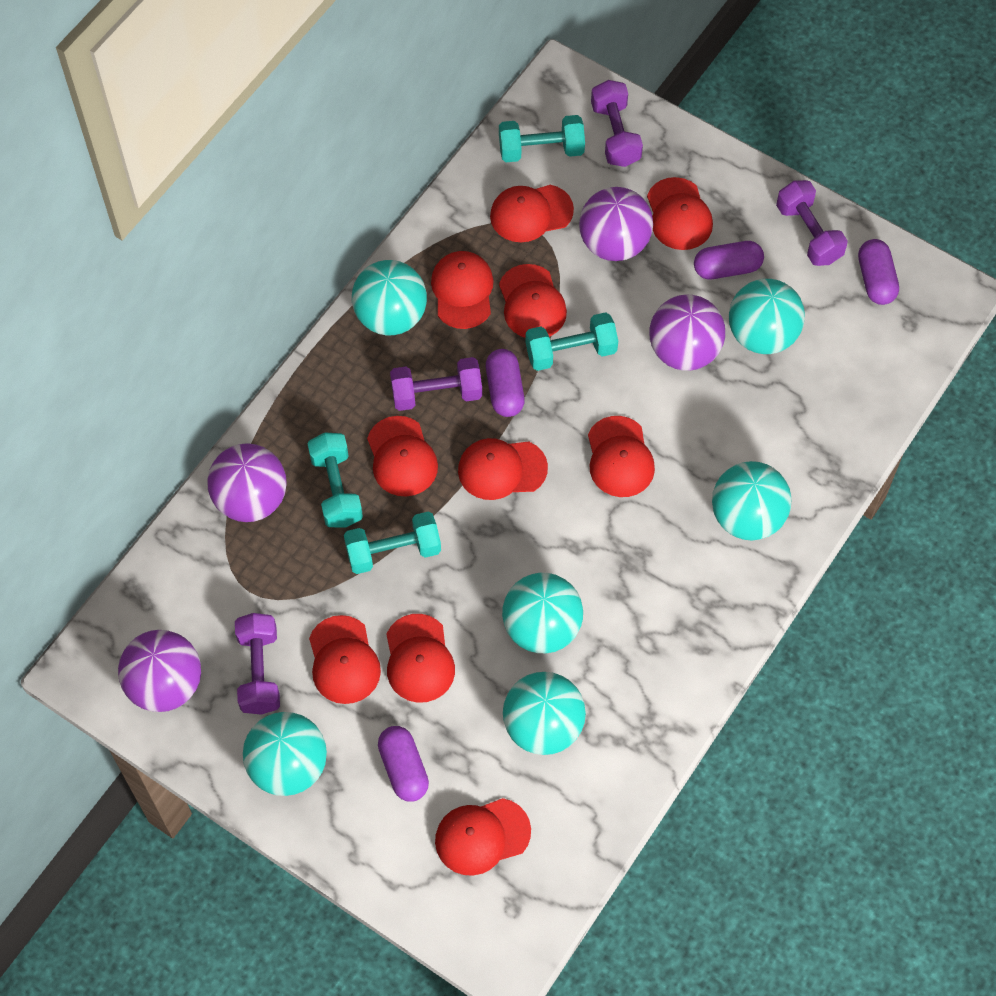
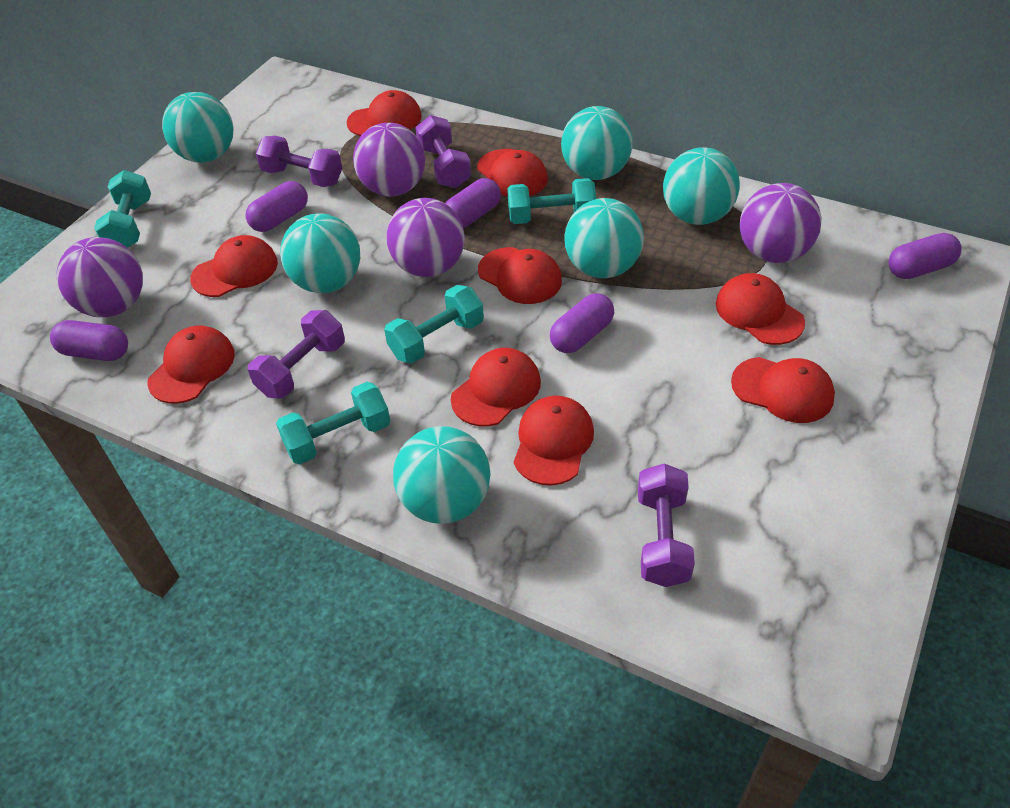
purple capsule: [378,726,429,802] [486,349,525,417] [694,241,764,280] [858,239,899,305] = 4 -> [50,320,128,361] [245,181,308,232] [445,178,501,228] [550,293,614,353] [888,233,961,279] = 5
red cap: [309,615,381,704] [367,416,438,497] [386,614,455,703] [431,251,494,329] [435,798,531,876] [458,438,548,500] [490,185,574,242] [499,264,567,338] [588,416,655,497] [647,177,713,250] = 10 -> [147,326,235,404] [190,235,278,297] [347,90,422,136] [451,348,541,426] [477,149,548,197] [478,247,562,304] [514,396,594,486] [716,273,805,345] [731,357,835,423] = 9

